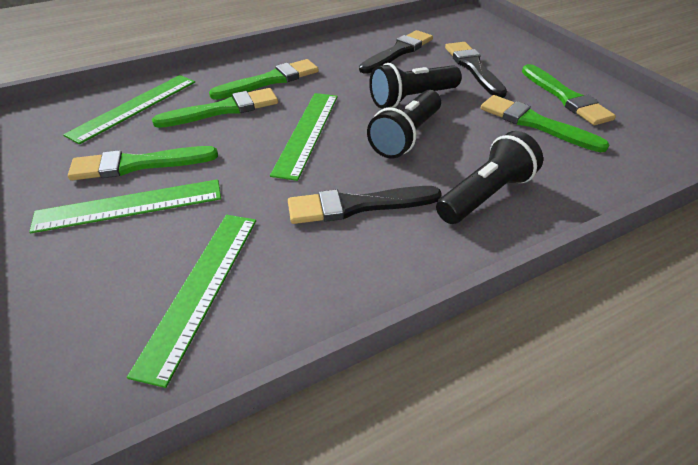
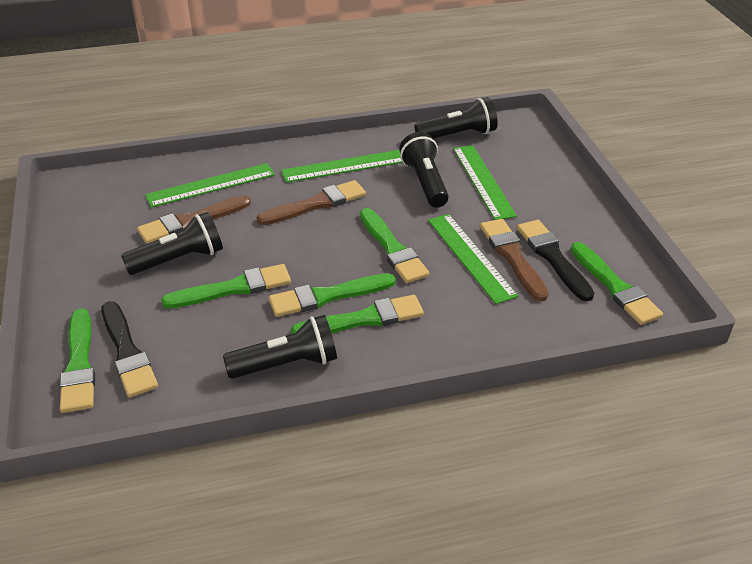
black brush: [288,186,442,224] [359,30,433,74] [445,42,507,98] = 3 -> [101,301,158,397] [517,220,594,301] = 2
black flashlight: [367,90,441,158] [369,63,462,108] [436,131,543,224] = 3 -> [121,212,223,275] [223,315,337,379] [399,132,449,208] [415,97,498,139] = 4
brown brush: none = 0 -> [137,195,251,244] [257,180,366,225] [480,219,549,301] = 3
green brush: [68,146,218,180] [152,88,278,128] [209,59,319,100] [480,95,610,152] [522,64,616,125] = 5 -> [60,308,95,413] [161,264,291,308] [269,273,396,317] [291,295,424,334] [360,208,429,283] [571,242,663,325] = 6

